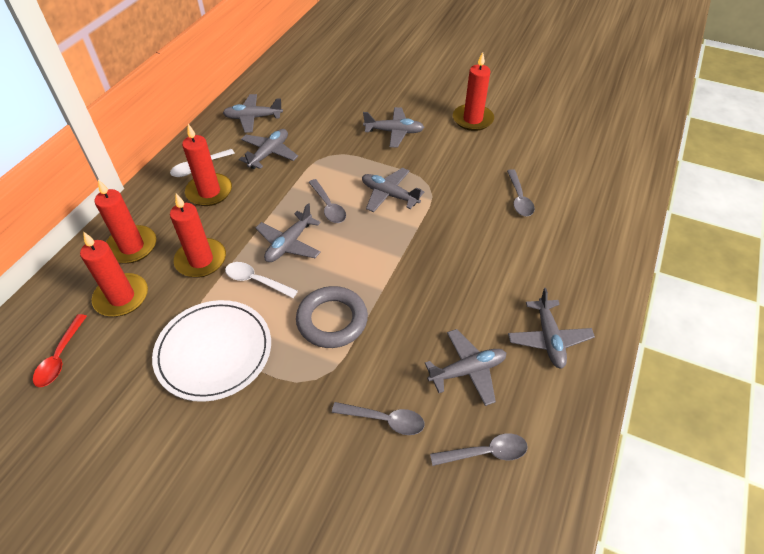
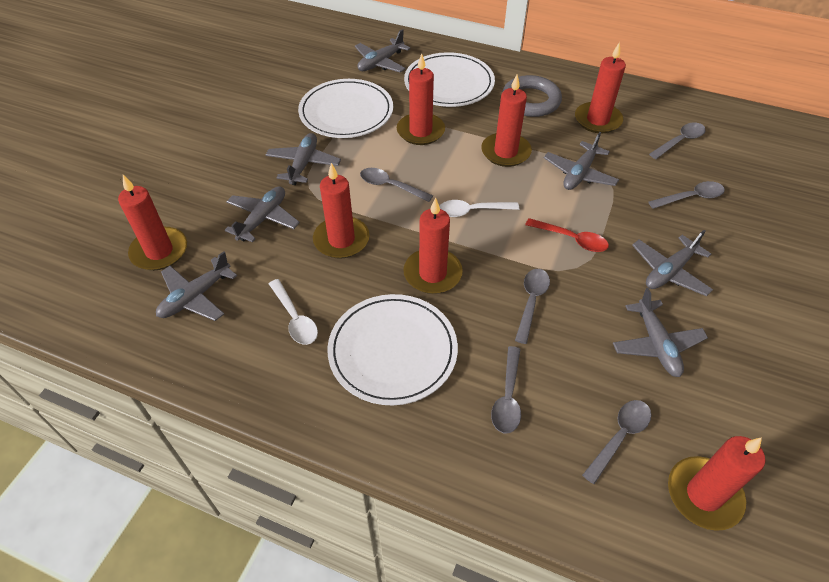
grey spoon: [309,179,346,223] [332,402,425,435] [430,433,528,466] [507,169,535,216] = 4 -> [360,168,433,202] [491,346,521,433] [515,269,550,344] [582,400,651,484] [649,123,706,159] [649,181,725,209] = 6
red candle: [80,232,148,317] [95,179,156,264] [170,193,226,278] [182,124,232,206] [453,52,494,131] = 5 -> [118,175,187,270] [313,163,370,259] [397,53,445,145] [403,198,463,294] [481,74,532,167] [575,42,626,133] [668,436,765,531] = 7
white plate: [152,300,271,402] = 1 -> [298,79,393,138] [327,294,458,405] [404,52,495,107] = 3

